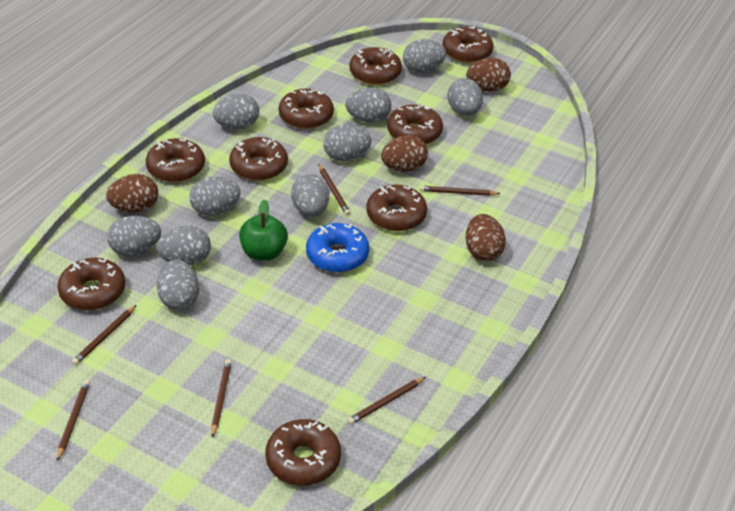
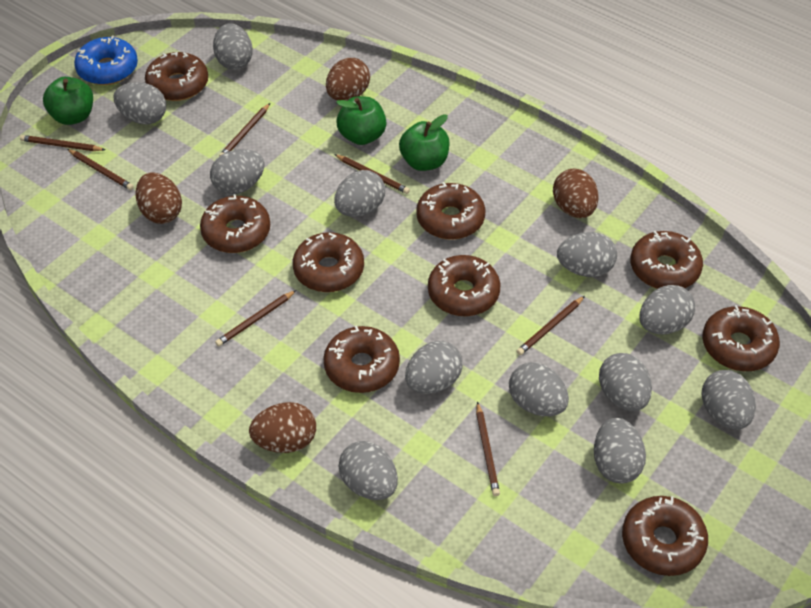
brown pencil: [57,380,90,461] [72,305,137,365] [211,359,232,438] [319,165,351,215] [347,377,426,425] [420,186,501,196] = 6 -> [20,135,105,151] [67,149,134,190] [215,290,296,347] [219,103,270,157] [334,154,410,194] [476,402,500,496] [516,296,585,355] = 7
green apple: [239,199,288,261] = 1 -> [43,77,93,125] [336,96,386,145] [399,114,450,171] = 3
grey egg: [107,216,161,256] [156,226,211,265] [157,260,199,310] [189,177,241,216] [213,94,259,129] [291,174,329,217] [323,125,371,161] [345,87,391,122] [403,39,446,73] [448,78,483,116] = 10 -> [113,82,166,124] [210,149,265,195] [213,23,253,70] [334,170,385,217] [338,441,398,500] [405,341,463,394] [509,362,569,416] [557,232,617,277] [594,418,646,484] [599,353,652,411] [639,285,695,335] [701,370,756,430] = 12

